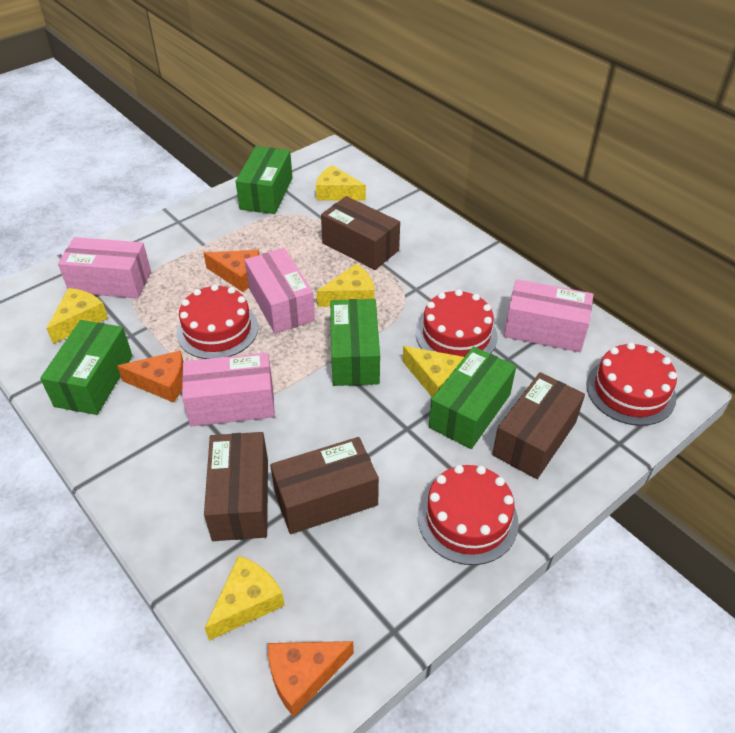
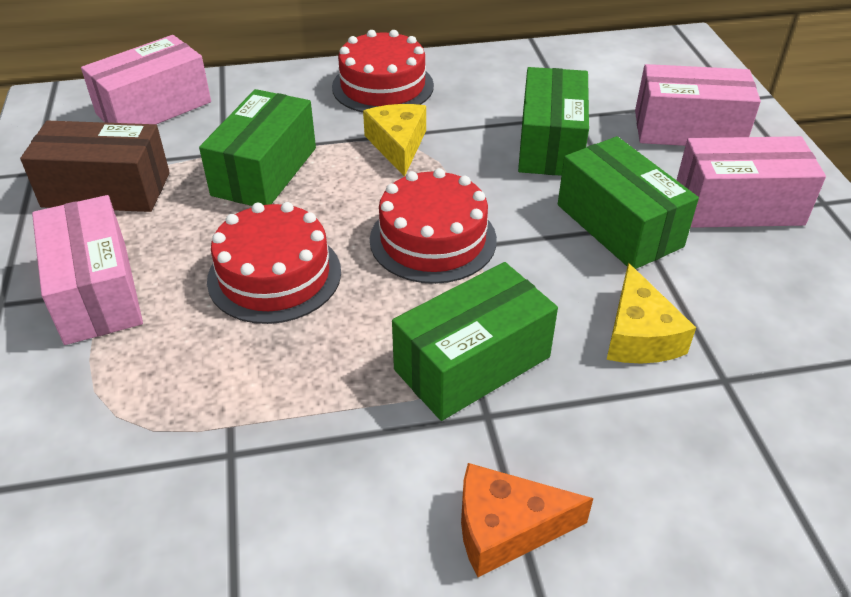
brown box: [204,432,268,541] [270,437,379,534] [321,196,400,270] [492,372,585,479] = 4 -> [20,121,170,212] = 1
orange cheese: [117,350,184,403] [204,250,259,292] [268,641,354,717] = 3 -> [461,463,593,577] = 1
red cake: [176,284,258,359] [416,289,498,357] [418,465,519,565] [586,342,677,426] = 4 -> [207,202,341,324] [332,30,434,113] [370,168,497,284] = 3
yellow cheese: [46,288,108,344] [205,556,285,641] [316,165,366,200] [317,264,375,307] [403,346,464,397] = 5 -> [363,104,426,177] [607,263,696,363] = 2

